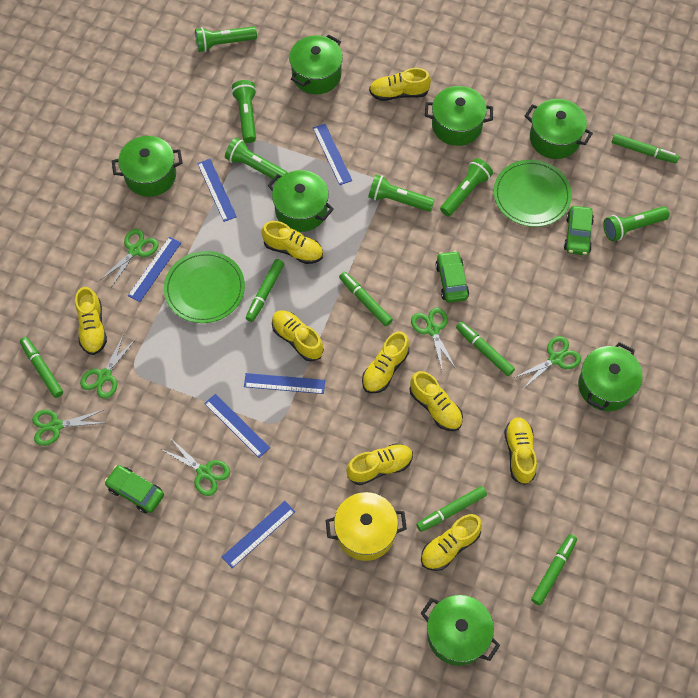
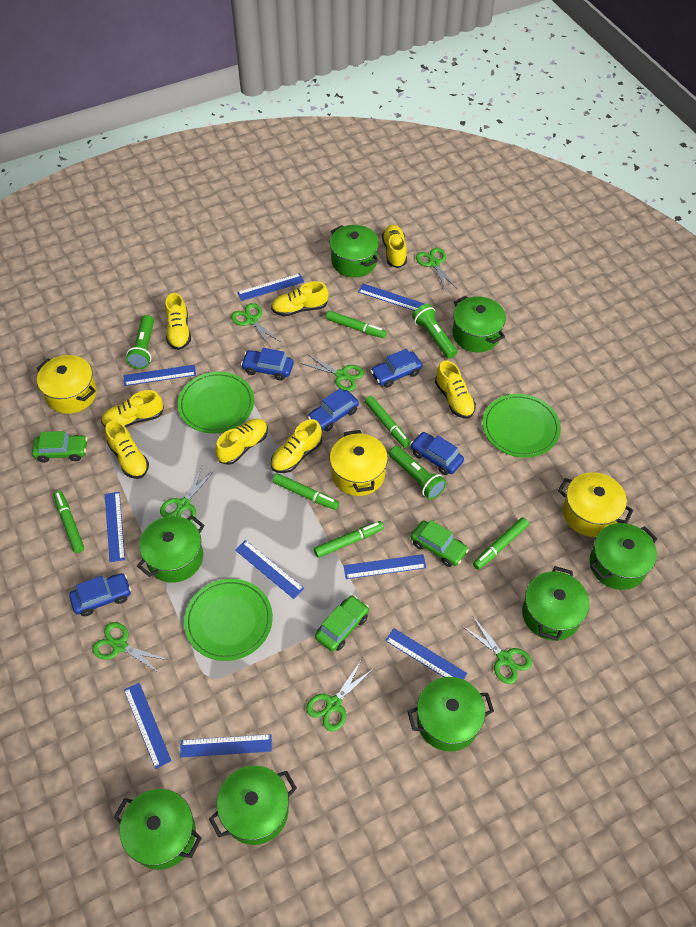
blue car: none = 0 -> [69,573,131,616] [241,348,294,381] [308,388,359,432] [371,349,422,388] [410,432,464,475] = 5
blue ruler: [128,237,181,302] [197,159,237,222] [204,394,270,458] [222,501,295,568] [244,373,325,394] [313,124,352,185] = 6 -> [105,492,125,562] [123,365,196,386] [124,683,171,769] [180,734,272,758] [235,540,304,599] [237,273,304,301] [344,554,426,579] [358,284,424,311] [385,628,467,680] = 9
green flashlight: [195,26,257,52] [225,138,288,181] [232,80,256,143] [368,175,435,212] [440,158,493,216] [603,206,670,241] = 6 -> [126,315,154,369] [389,446,447,500] [412,304,457,359] = 3
green marker: [20,337,63,398] [246,259,284,322] [339,272,393,326] [416,486,487,532] [456,322,515,376] [531,534,577,606] [612,134,679,163] = 7 -> [53,491,84,553] [273,474,339,510] [314,521,384,558] [326,311,387,338] [365,396,411,448] [473,517,529,570] = 6
green plate: [164,251,245,323] [494,160,572,227] = 2 -> [178,372,254,433] [184,579,273,661] [483,394,561,458] = 3
green pot: [112,136,183,197] [268,170,334,232] [289,34,343,94] [421,595,500,666] [425,86,493,146] [525,99,593,159] [578,342,643,411] = 7 -> [113,789,202,870] [137,515,205,583] [209,765,297,845] [330,225,379,277] [407,677,494,752] [452,296,506,352] [522,566,589,641] [590,523,658,590] = 8
green scissors: [32,410,103,446] [80,334,136,399] [100,229,159,287] [161,439,230,496] [411,307,456,373] [514,336,581,389] = 6 -> [92,622,167,674] [160,465,215,522] [231,303,282,348] [301,354,364,391] [306,659,373,732] [416,248,456,291] [462,617,532,684] = 7
yellow pot: [326,492,407,561] = 1 -> [37,355,97,414] [330,430,388,496] [558,472,634,537] = 3
yellow shoe: [75,287,107,355] [262,221,323,264] [272,310,324,361] [346,443,413,485] [362,331,409,394] [369,68,431,101] [410,371,463,431] [421,514,482,571] [504,417,537,485] = 9 -> [101,390,164,428] [105,420,149,479] [165,293,191,350] [215,419,268,465] [271,281,328,317] [271,419,322,473] [382,225,407,268] [435,360,476,419] = 8

